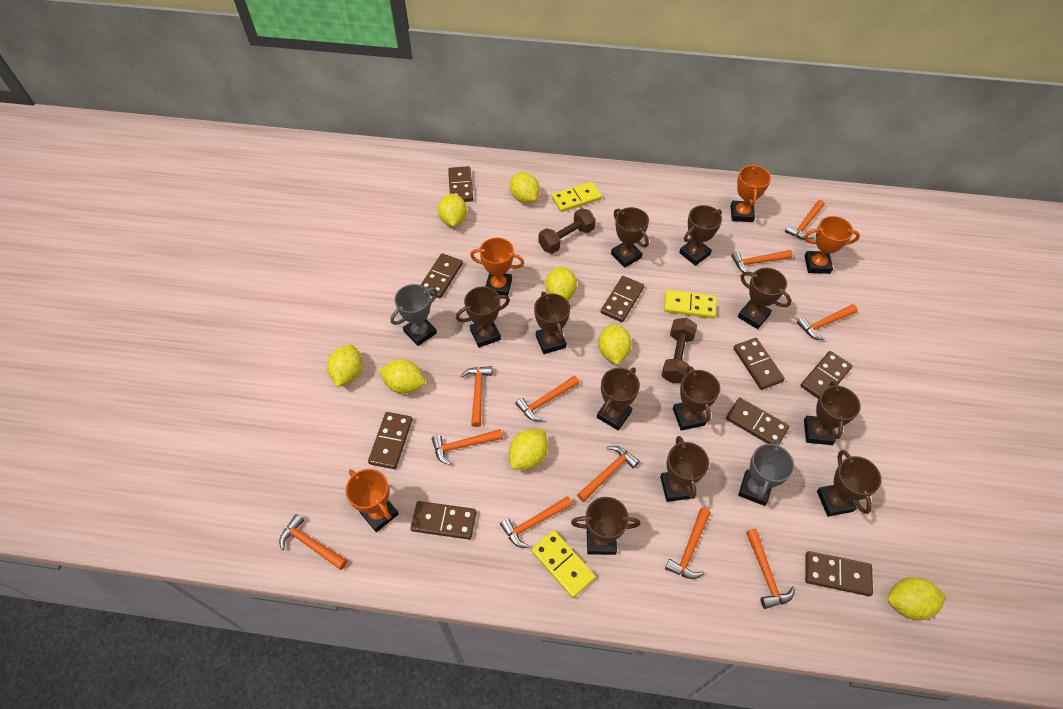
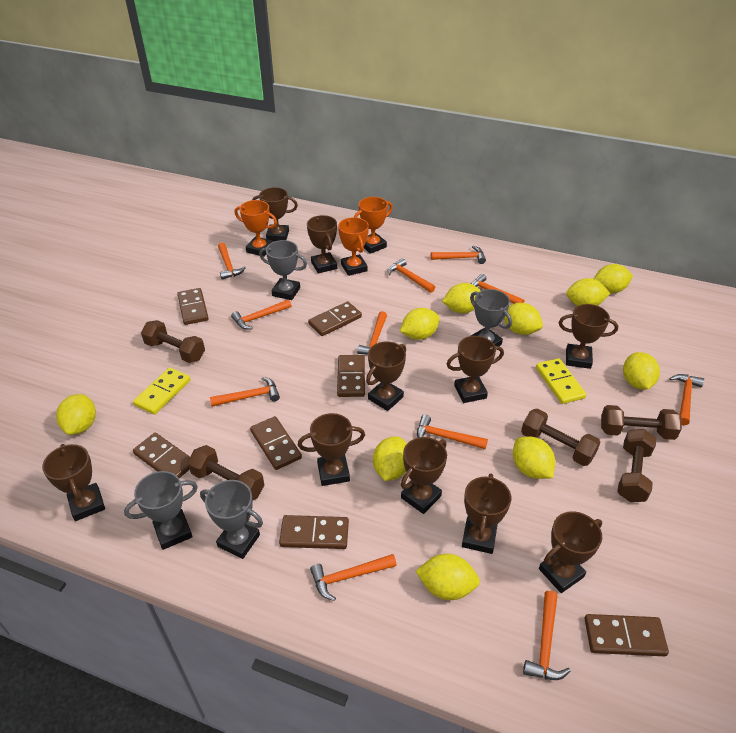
brown domino: [368,412,412,469] [411,501,476,539] [421,253,463,298] [448,166,473,202] [601,276,644,322] [726,397,790,444] [734,338,785,390] [800,351,853,399] [805,551,873,596] = 9 -> [133,433,190,478] [177,288,209,325] [250,416,302,470] [279,515,349,549] [308,301,362,336] [337,355,365,397] [585,614,669,656] = 7
brown dumbbell: [538,208,596,254] [661,318,697,383] = 2 -> [141,320,205,363] [188,445,264,500] [521,408,601,466] [601,405,682,440] [617,429,656,502] = 5
brown trophy: [456,286,510,348] [534,292,570,354] [571,497,640,555] [597,368,640,430] [611,207,649,268] [660,436,709,502] [673,366,720,431] [679,205,722,266] [738,268,792,329] [804,381,861,445] [817,450,882,517] = 11 -> [42,444,105,521] [252,187,298,241] [298,413,365,486] [307,215,337,274] [366,341,406,411] [401,437,447,514] [447,336,504,403] [462,473,511,554] [539,511,602,593] [559,304,618,369] = 10
grey trophy: [390,284,438,346] [738,440,794,506] = 2 -> [124,471,198,550] [200,480,263,559] [259,240,307,300] [470,289,512,346] = 4
orange trophy: [345,469,399,532] [470,238,524,296] [731,164,771,222] [804,216,860,274] = 4 -> [235,200,277,257] [338,217,369,276] [354,197,393,254] = 3
yellow domino: [531,530,596,598] [552,182,602,212] [664,290,717,319] = 3 -> [133,368,191,415] [536,358,586,404] = 2
yellow lemon: [327,345,363,387] [379,360,425,394] [438,194,467,226] [509,429,548,470] [510,172,540,203] [546,266,577,300] [598,324,632,365] [888,577,946,620] = 8 -> [56,394,96,435] [373,436,407,481] [400,308,440,340] [416,554,480,600] [442,283,481,313] [504,303,543,335] [513,437,555,479] [566,278,610,306] [594,264,633,294] [623,352,660,390] = 10

